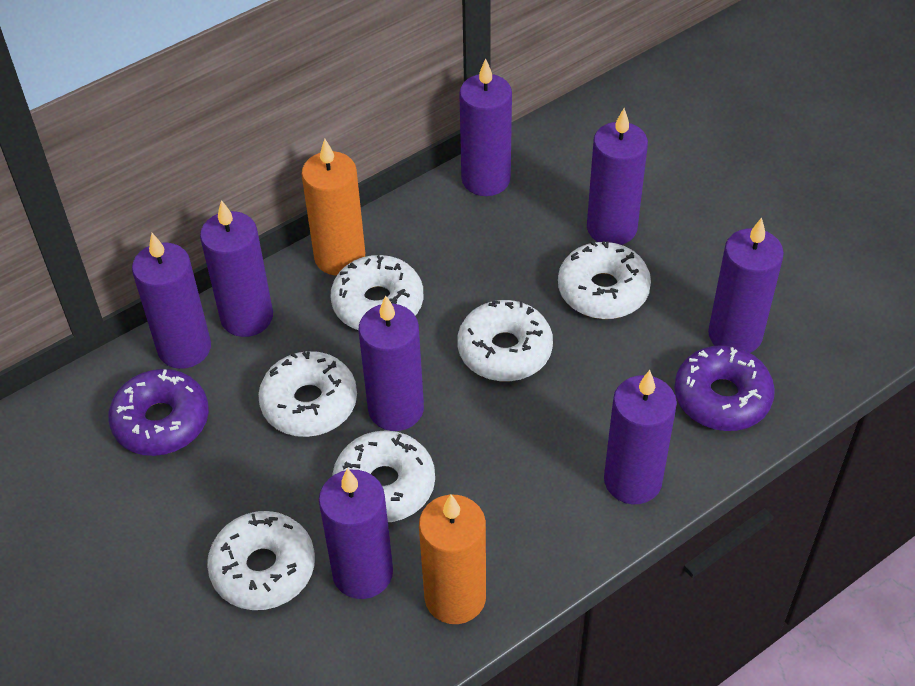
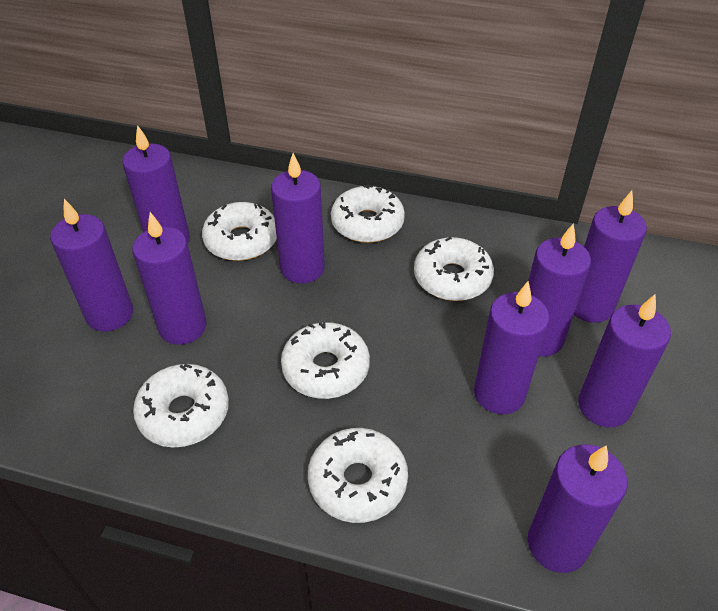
orange candle: [301,139,365,276] [419,495,486,624] = 2 -> none = 0
purple candle: [132,233,211,369] [200,200,273,337] [319,468,393,599] [359,295,424,431] [459,59,512,196] [587,108,648,245] [604,370,677,504] [708,218,784,353] = 8 -> [50,199,133,331] [122,125,190,243] [132,212,207,345] [271,153,325,284] [474,281,549,414] [527,445,627,573] [528,223,591,357] [574,191,647,323] [578,294,671,427] = 9
purple donut: [108,369,209,456] [674,345,775,431] = 2 -> none = 0

